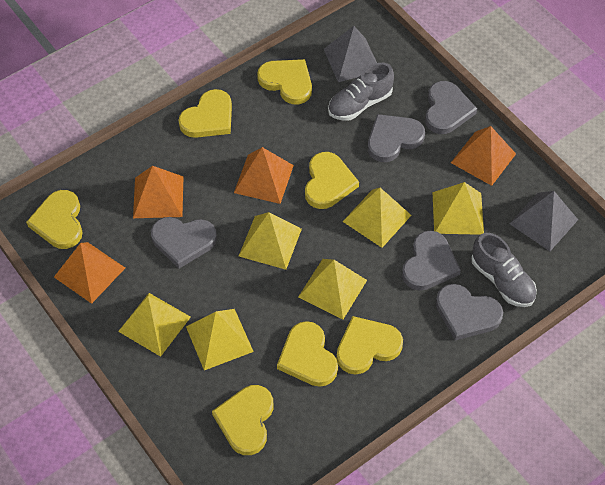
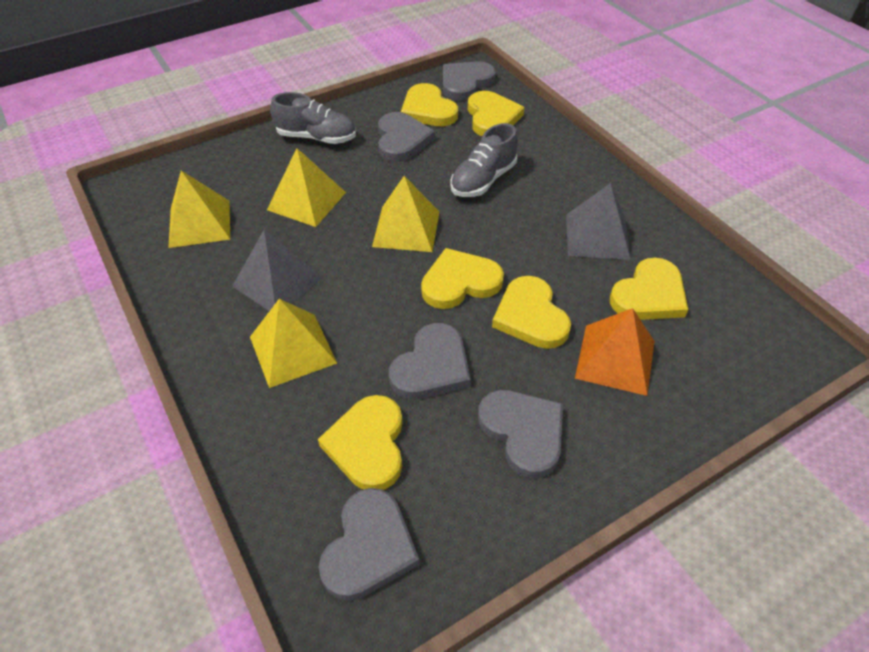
orange pyramid: [54,242,125,304] [133,166,183,218] [234,147,294,204] [451,126,516,186] = 4 -> [575,308,655,396] = 1
yellow heart: [26,190,83,249] [178,89,232,138] [212,385,274,455] [257,59,312,105] [277,321,338,387] [305,152,359,209] [337,316,403,374] = 7 -> [318,395,403,490] [401,83,458,126] [421,248,504,309] [468,91,525,136] [492,276,571,349] [610,258,689,320] = 6
yellow pyramid: [118,293,191,357] [186,309,254,370] [239,212,302,270] [298,259,367,319] [342,188,411,248] [432,182,484,235] = 6 -> [168,171,230,248] [250,299,337,388] [267,148,346,227] [372,176,440,252] = 4

